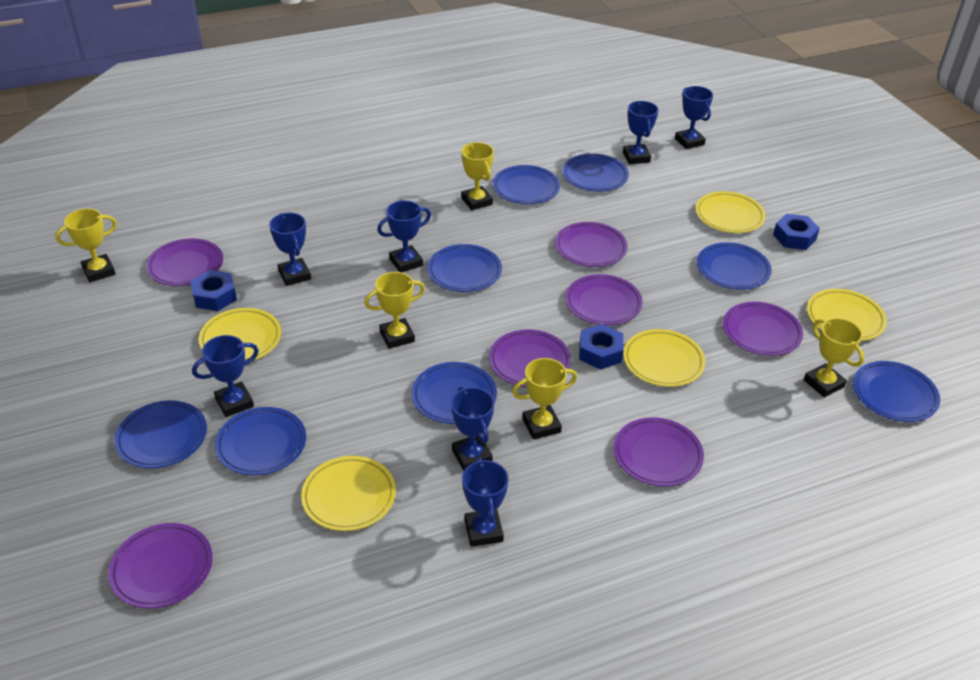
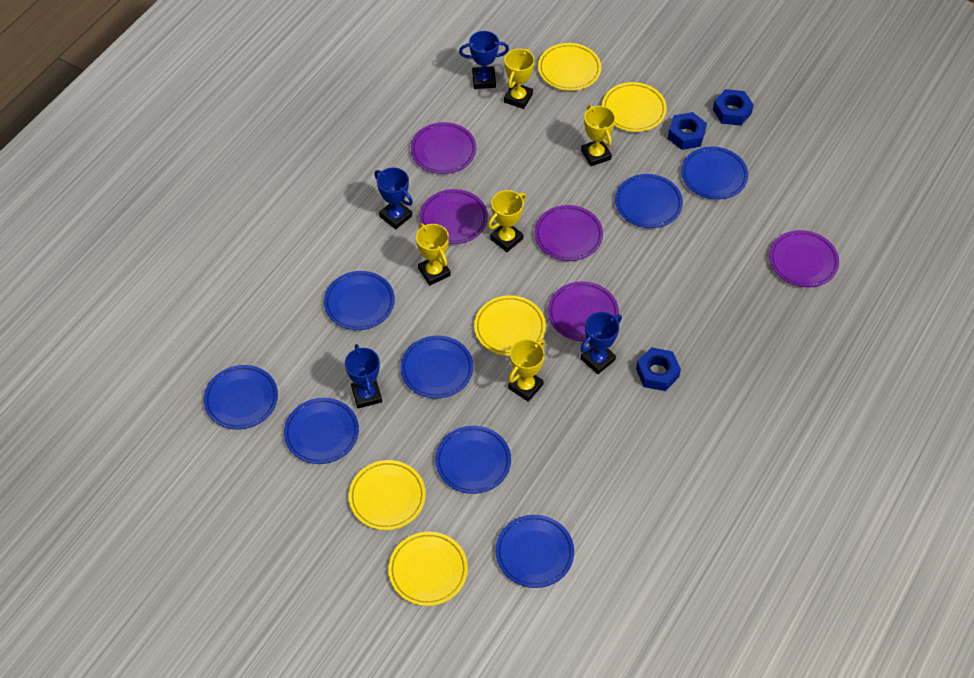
blue trophy: [192,335,259,417] [269,213,311,286] [377,200,431,272] [451,386,494,471] [462,457,509,547] [623,101,659,164] [675,86,713,149] = 7 -> [345,344,382,409] [374,167,413,229] [459,31,509,89] [580,312,622,374] = 4
purple plate: [109,523,213,608] [146,238,223,286] [489,329,571,387] [555,222,628,267] [565,274,643,325] [614,417,704,487] [723,302,803,356] = 7 -> [411,122,476,174] [420,189,488,244] [534,205,603,261] [548,281,619,342] [769,230,839,288] = 5

